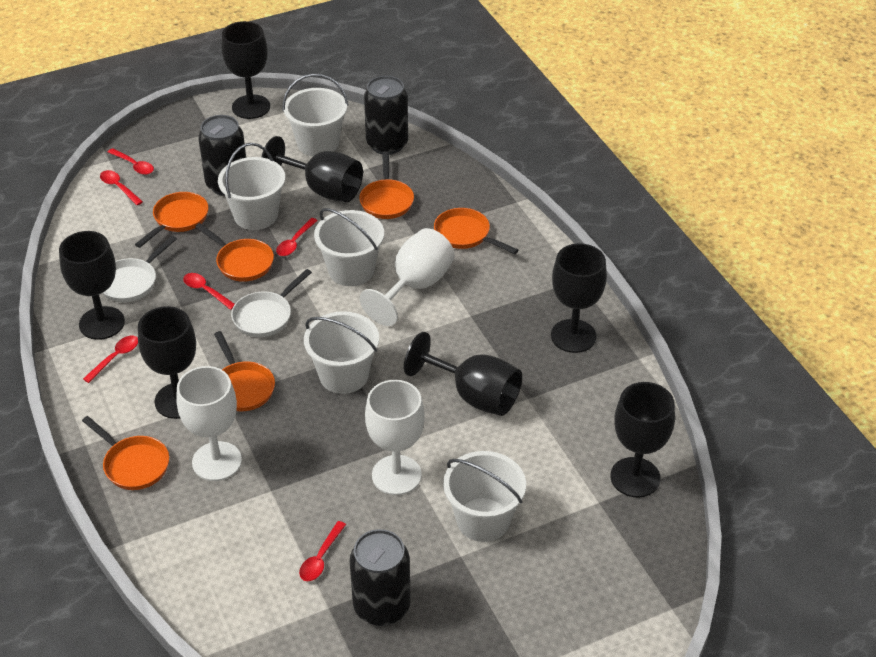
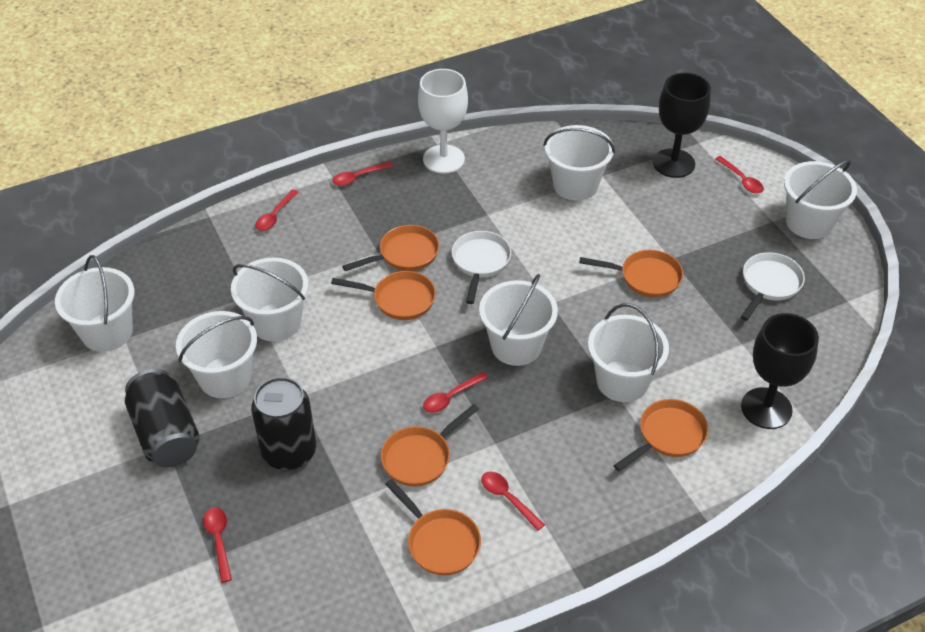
black can: [198,115,246,196] [350,529,411,626] [364,76,408,155] = 3 -> [125,369,200,468] [251,377,316,471] = 2
black goblet: [59,231,125,340] [138,306,196,419] [222,21,270,119] [261,136,363,202] [404,332,522,416] [551,243,607,353] [610,382,675,498] = 7 -> [653,73,711,178] [741,313,819,429] = 2
white bucket: [218,143,285,230] [283,74,348,156] [304,311,379,394] [314,208,384,286] [443,451,526,542] = 5 -> [55,255,135,352] [176,311,257,398] [231,257,308,341] [479,274,558,366] [543,125,615,201] [588,303,669,402] [784,159,857,239] = 7
white goblet: [176,366,242,481] [360,228,455,326] [365,380,425,495] = 3 -> [418,69,468,174] = 1

